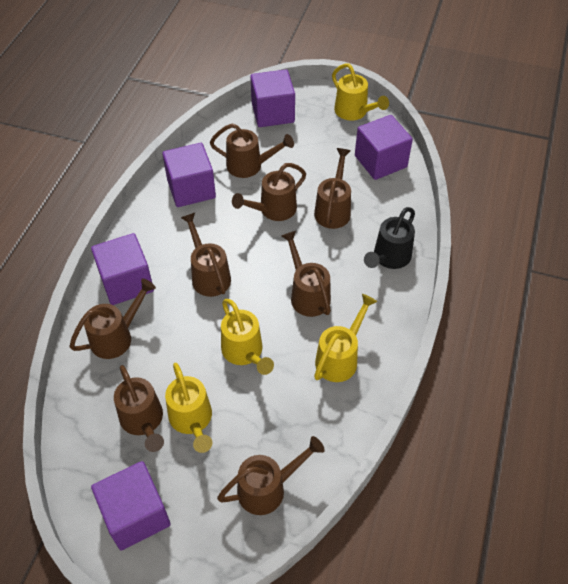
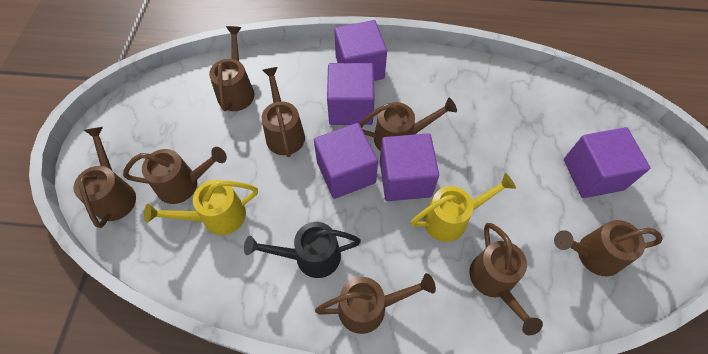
yellow watering can: [165,363,212,453] [221,299,274,375] [314,294,377,382] [332,63,389,121] = 4 -> [144,179,258,235] [411,173,516,242] = 2

